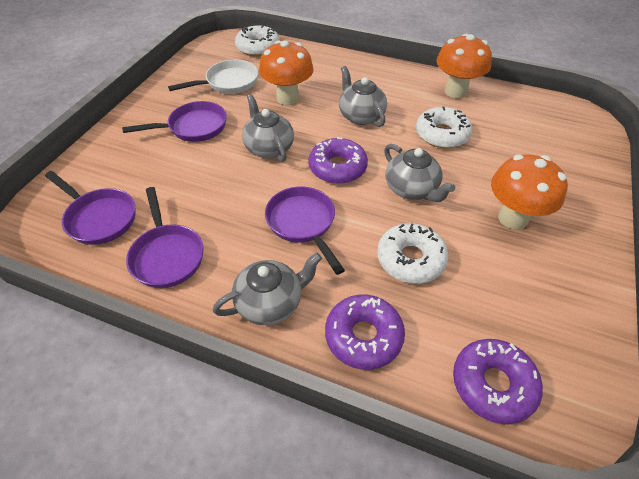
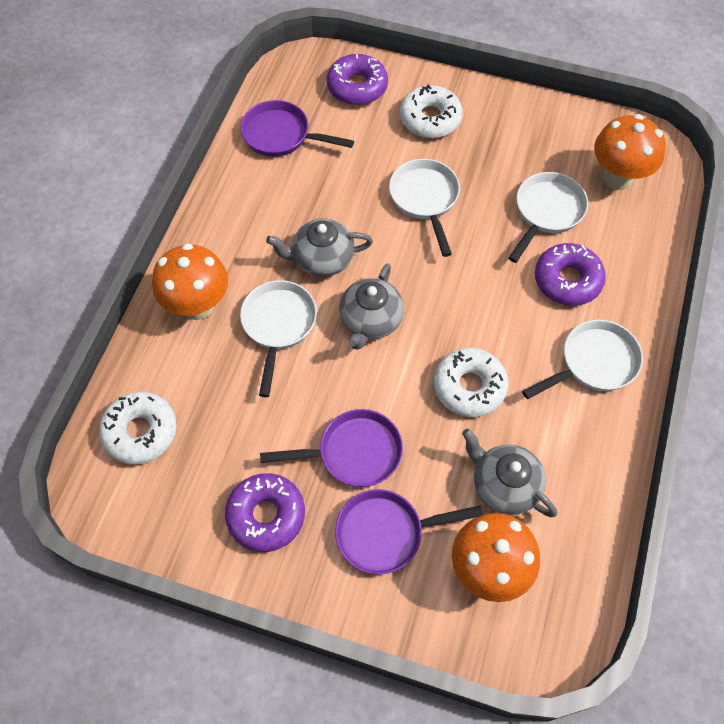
grey teapot: [213,253,322,325] [242,94,294,162] [339,66,387,127] [384,144,455,202] = 4 -> [266,219,373,277] [339,263,404,350] [462,429,557,517] = 3
purple pan: [45,171,135,245] [122,101,227,142] [126,187,204,288] [265,187,345,275] = 4 -> [240,100,354,157] [260,409,403,487] [335,489,483,574] = 3
white pan: [168,60,258,94] = 1 -> [240,280,317,397] [389,159,460,257] [508,172,588,263] [522,320,643,399] = 4

